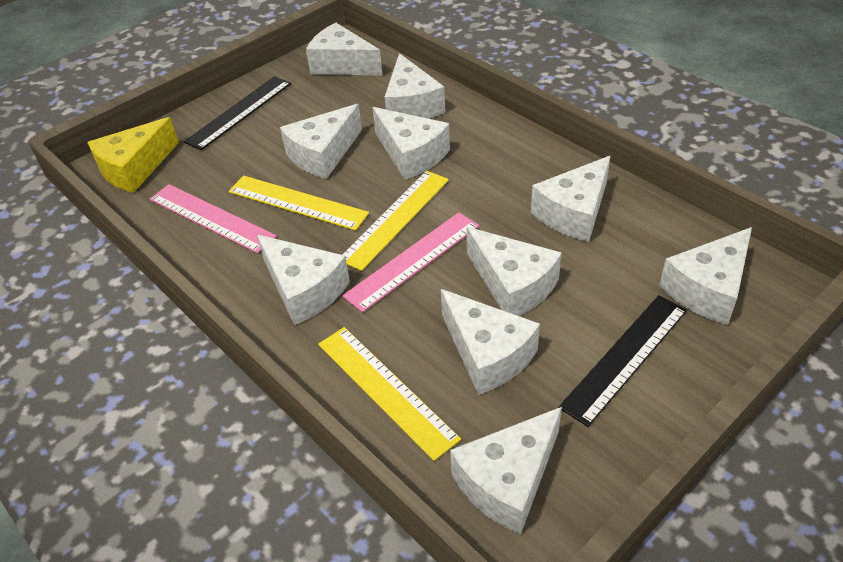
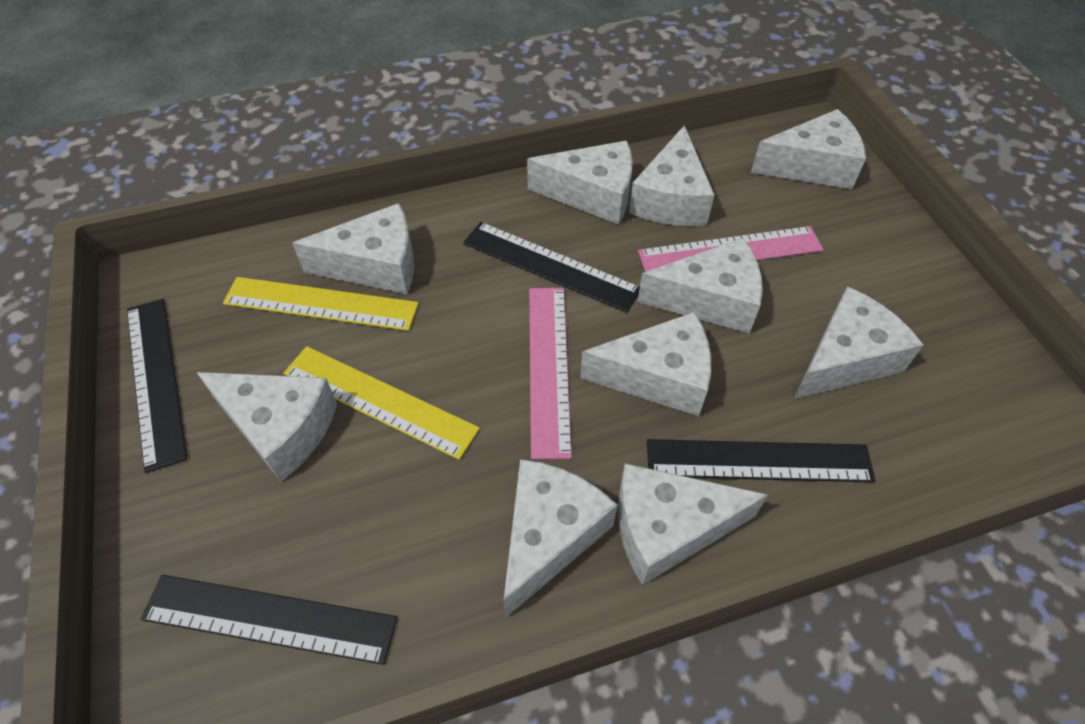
black ruler: [184,76,291,150] [558,295,687,427] = 2 -> [127,299,187,473] [141,575,397,665] [463,222,640,313] [647,439,876,482] = 4
yellow cheese: [87,117,179,193] = 1 -> none = 0
yellow ruler: [229,176,369,231] [318,327,461,461] [342,171,449,271] = 3 -> [223,277,419,331] [283,346,480,460] = 2

